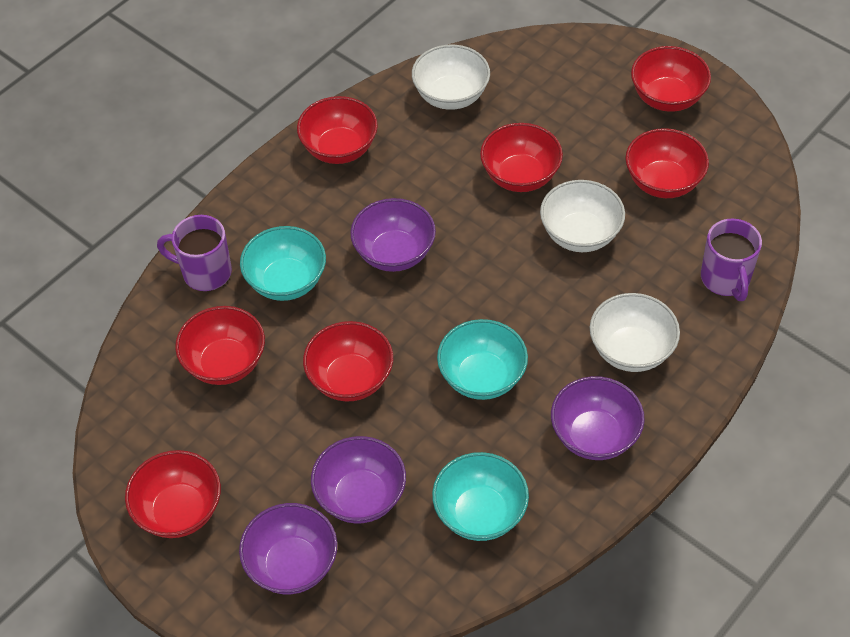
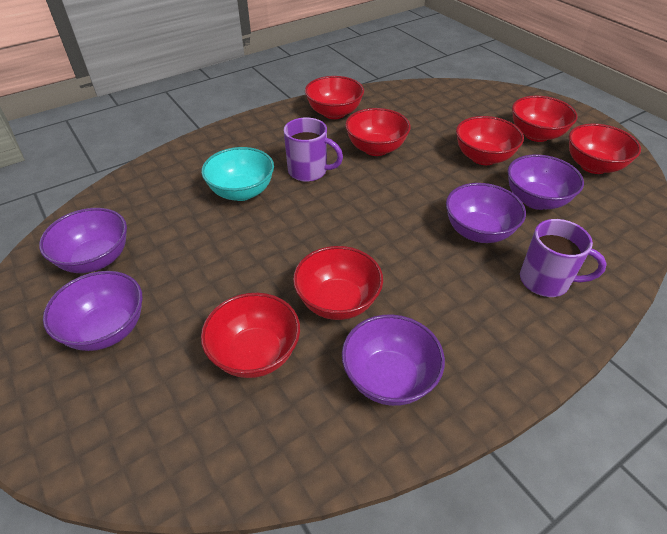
purple bowl: [239,503,337,594] [311,436,406,524] [350,198,436,272] [551,376,645,460] = 4 -> [39,208,127,273] [43,271,143,351] [342,314,445,406] [446,183,526,243] [508,154,584,210] = 5
turquoise bowl: [240,226,326,301] [432,452,529,541] [437,319,528,400] = 3 -> [201,147,274,201] = 1
white bowl: [412,45,490,110] [540,180,625,252] [590,293,680,372] = 3 -> none = 0

